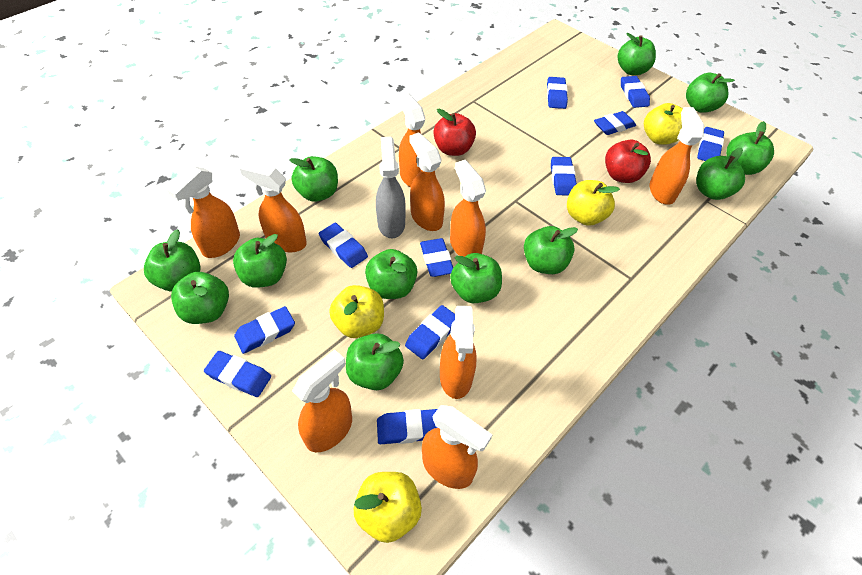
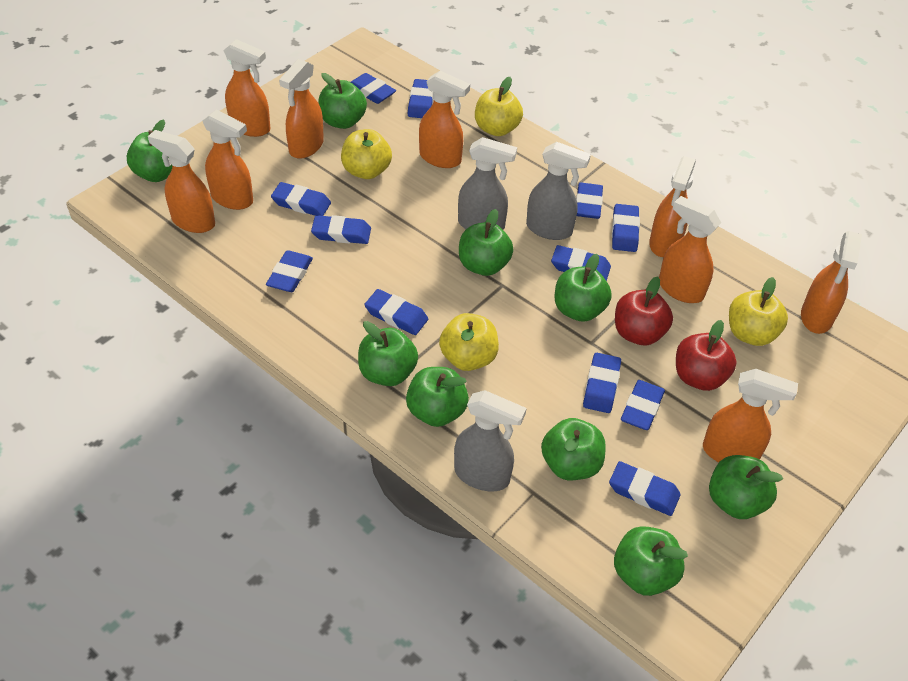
blue eraser: [204,351,271,397] [234,306,295,354] [319,223,368,268] [377,409,438,444] [405,305,455,360] [420,238,453,277] [547,77,568,109] [551,157,577,195] [594,111,636,135] [621,76,650,108] [697,127,724,161] = 11 -> [266,250,313,292] [271,182,331,216] [311,215,371,244] [351,73,396,104] [364,289,428,335] [408,79,434,118] [551,245,611,281] [576,183,603,219] [583,353,621,413] [609,461,681,516] [612,204,640,252] [621,380,665,430] = 12
green apple: [144,229,201,292] [171,272,229,324] [233,234,287,288] [289,156,338,202] [346,333,404,390] [365,249,417,299] [450,253,502,303] [524,226,578,274] [617,33,656,75] [686,73,735,113] [696,148,745,200] [726,121,774,175] = 12 -> [127,120,172,182] [318,73,367,129] [358,321,418,386] [406,367,469,427] [459,209,513,276] [541,418,606,480] [555,254,612,322] [614,526,688,596] [709,455,783,519] = 9
grey spray bottle: [376,137,406,238] = 1 -> [454,390,527,491] [458,137,517,230] [526,142,591,240] = 3

